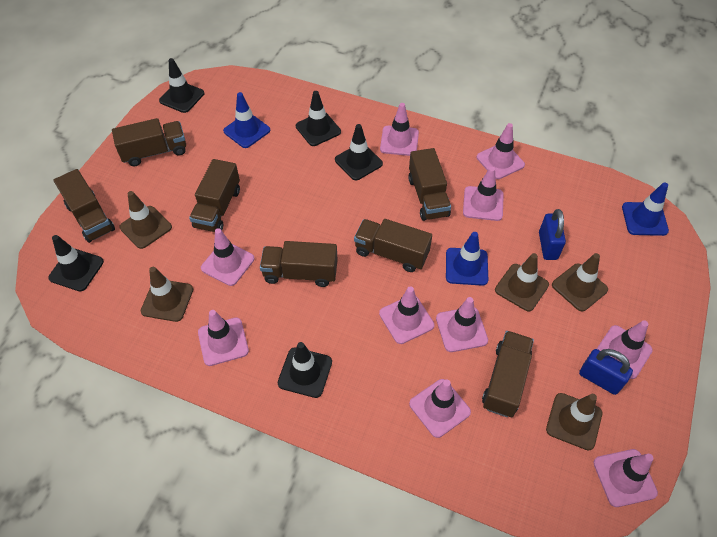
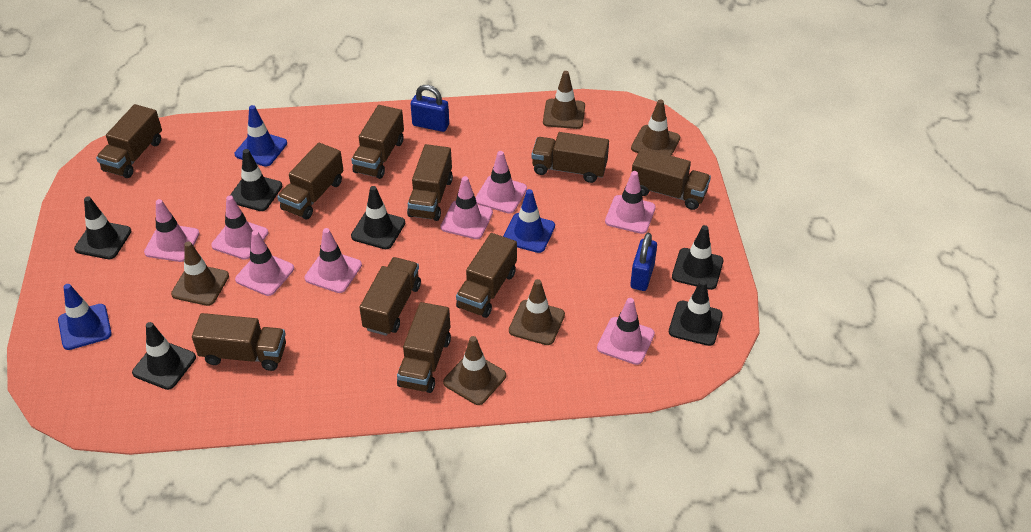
black traffic cone: [48,235,104,291] [159,58,204,113] [278,342,332,398] [296,91,341,146] [335,124,383,180] = 5 -> [74,196,132,259] [132,322,196,390] [230,149,282,211] [351,186,405,249] [669,280,723,346] [672,225,723,290] = 6
brown truck: [53,169,115,243] [112,118,186,166] [189,159,240,232] [260,241,338,287] [354,219,432,272] [408,148,451,221] [482,331,534,417] = 7 -> [96,104,162,178] [192,313,286,371] [277,143,343,219] [351,105,404,179] [359,257,421,336] [397,302,451,393] [407,144,453,221] [456,233,517,318] [532,132,609,183] [632,148,711,210] = 10
pink traffic cone: [198,310,249,366] [201,228,255,286] [379,286,435,344] [380,103,419,156] [409,379,471,438] [436,297,488,352] [463,167,504,221] [477,123,525,179] [593,449,658,507] [597,320,653,379] = 10 -> [144,199,200,262] [211,195,268,260] [235,230,294,296] [305,228,362,293] [440,176,493,239] [475,151,527,214] [597,298,655,365] [605,171,656,234] = 8

